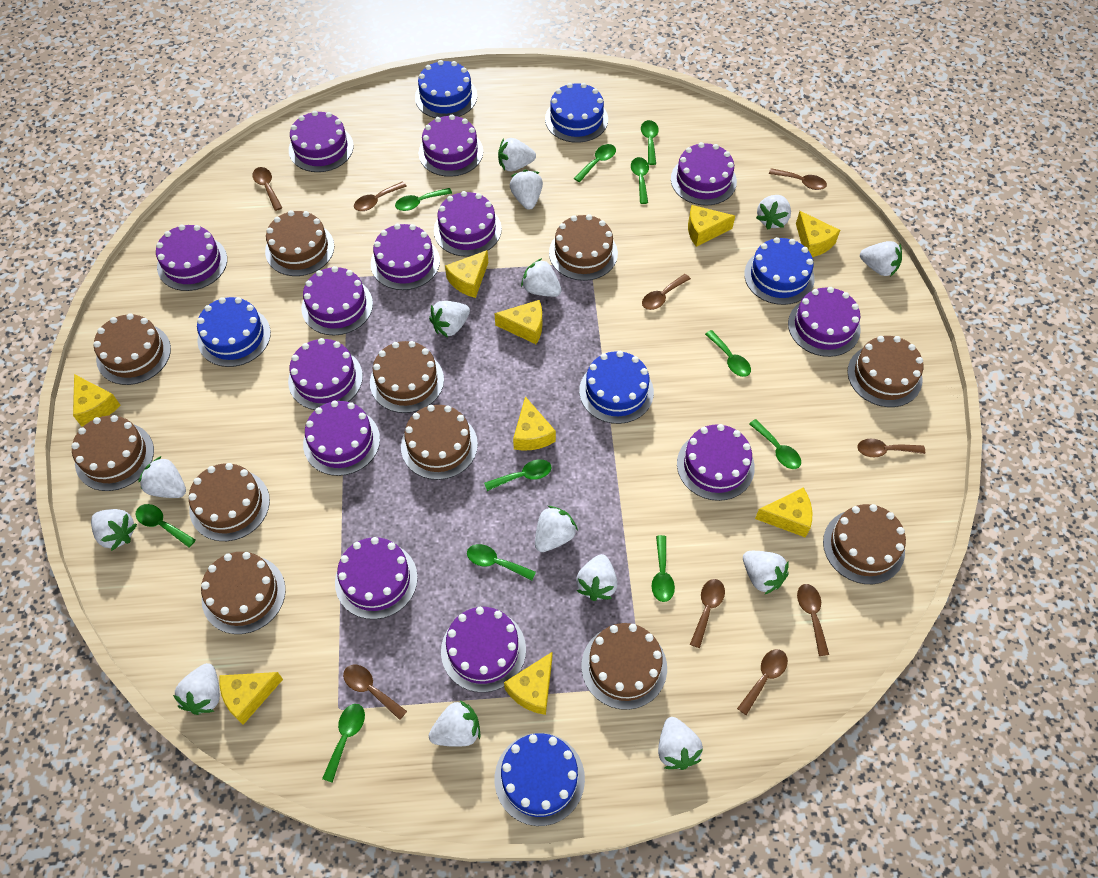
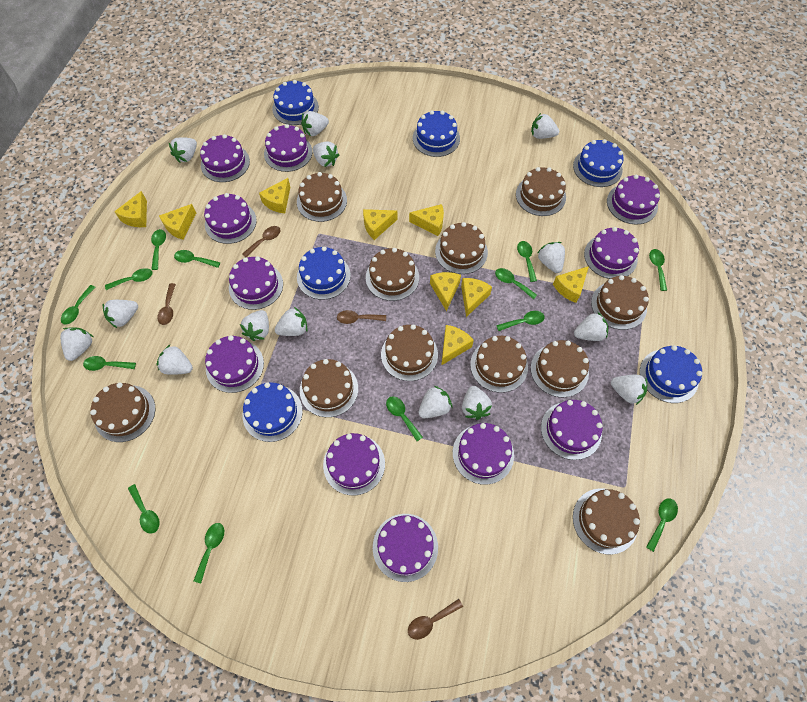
brown spoon: [252,167,282,211] [343,665,407,720] [354,181,407,211] [642,274,691,310] [690,579,725,648] [737,649,788,715] [769,168,827,190] [797,584,829,656] [857,439,925,457] = 9 -> [157,283,176,325] [242,226,280,257] [337,310,386,324] [408,599,463,640] = 4
green spoon: [135,504,196,548] [322,704,365,783] [395,188,452,211] [467,544,536,581] [484,459,552,491] [574,144,616,182] [631,157,649,204] [641,120,659,165] [652,535,675,602] [705,330,751,377] [749,419,801,469] = 11 -> [61,285,96,325] [83,356,136,371] [105,268,153,290] [128,484,160,533] [151,229,166,270] [174,250,220,268] [194,523,224,583] [386,397,423,441] [495,268,537,299] [496,311,545,331] [517,241,537,282] [646,498,678,552] [649,249,667,291] = 13
purple cake: [156,224,227,291] [288,338,363,410] [289,111,354,172] [302,266,373,335] [303,400,380,476] [335,537,418,619] [371,224,440,290] [419,115,483,177] [434,191,502,257] [441,607,526,692] [671,142,737,206] [677,424,755,501] [788,287,861,357] = 13 -> [200,134,250,182] [204,193,257,244] [205,335,264,393] [229,256,283,310] [264,124,312,172] [323,433,385,495] [373,514,438,582] [453,423,514,485] [541,400,603,460] [584,227,639,279] [607,175,660,225] = 11

